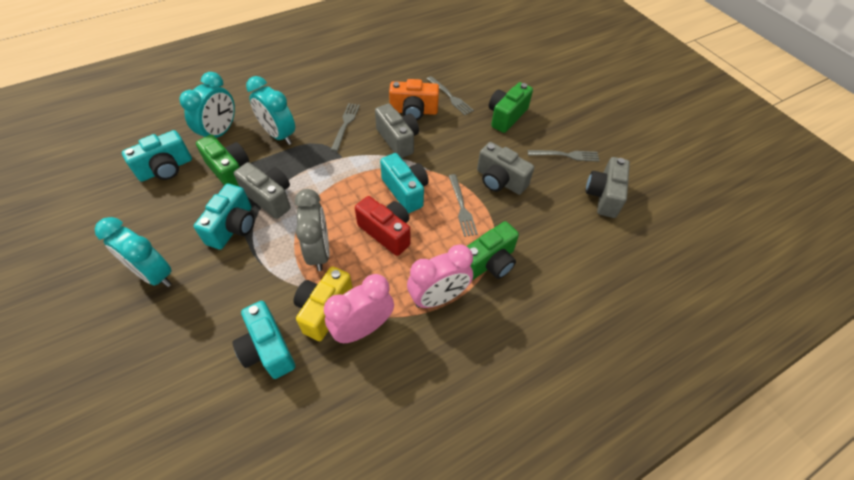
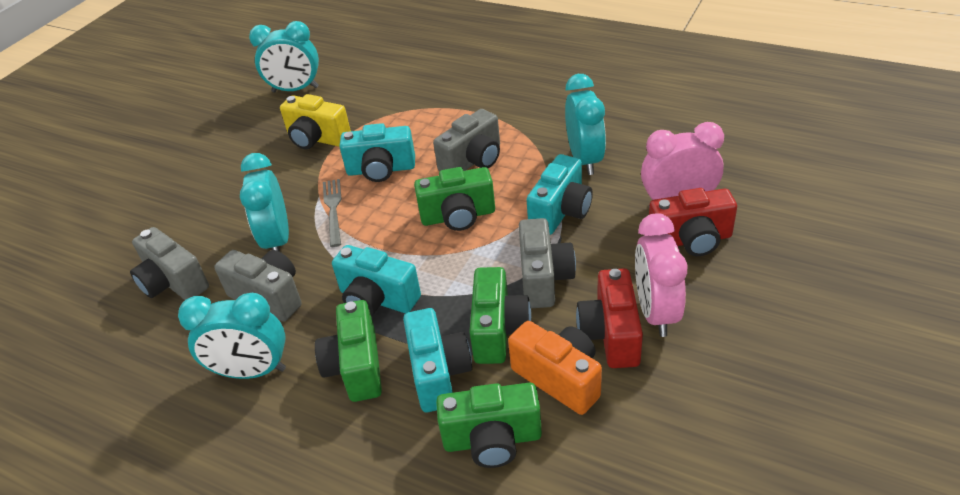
green camera: [196,135,249,186] [466,221,519,280] [489,82,533,133] = 3 -> [315,300,382,402] [414,167,495,231] [436,383,542,468] [469,267,531,364] = 4
grey clock: [295,189,329,271] = 1 -> none = 0
grey fork: [331,103,360,151] [427,76,474,115] [449,174,478,237] [528,150,600,161] = 4 -> [323,179,342,247] = 1
red camera: [355,196,410,256] = 1 -> [576,268,643,368] [649,188,737,256] = 2
turquoise clock: [95,217,172,287] [179,72,235,138] [246,76,295,145] = 3 -> [178,293,286,379] [240,153,289,252] [249,21,319,92] [565,74,606,175] = 4

